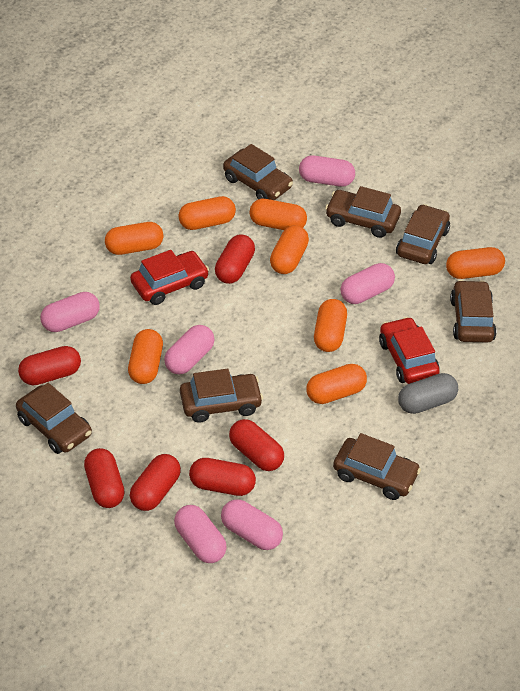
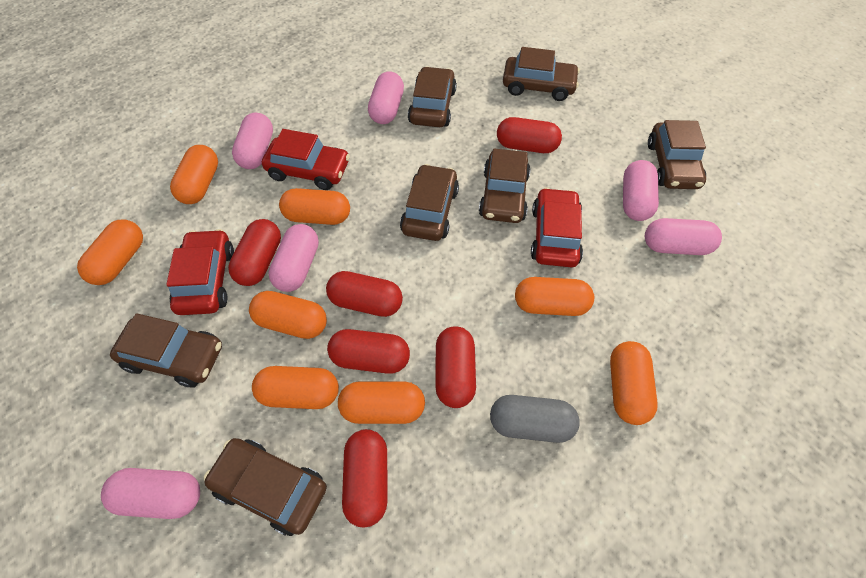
red car: [130,250,209,305] [379,317,440,384] = 2 -> [166,229,234,315] [262,129,350,190] [531,187,583,267] = 3

